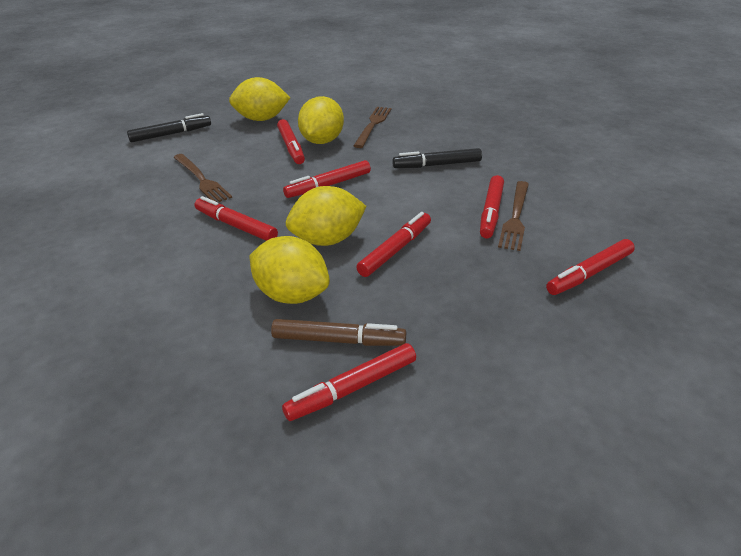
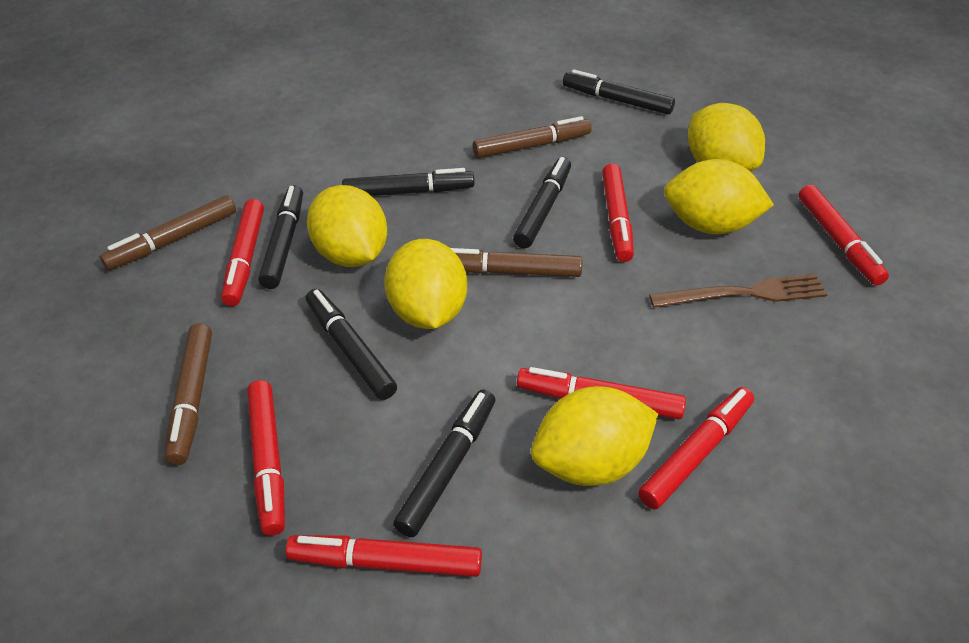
black marker: [127,113,211,142] [392,148,482,168] = 2 -> [258,185,303,289] [306,289,397,400] [342,168,475,196] [393,390,495,537] [513,157,571,248] [563,69,675,115] = 6
brown fork: [173,154,232,202] [354,107,391,148] [498,181,529,251] = 3 -> [649,274,828,308] = 1
brown marker: [271,319,406,346] = 1 -> [100,196,236,270] [165,323,212,465] [450,248,582,277] [473,116,592,158] = 4
yellow lemon: [229,77,290,121] [250,236,330,304] [286,186,366,246] [298,96,344,144] = 4 -> [307,185,387,267] [384,239,467,329] [531,386,658,486] [664,159,774,234] [688,103,765,171] = 5

